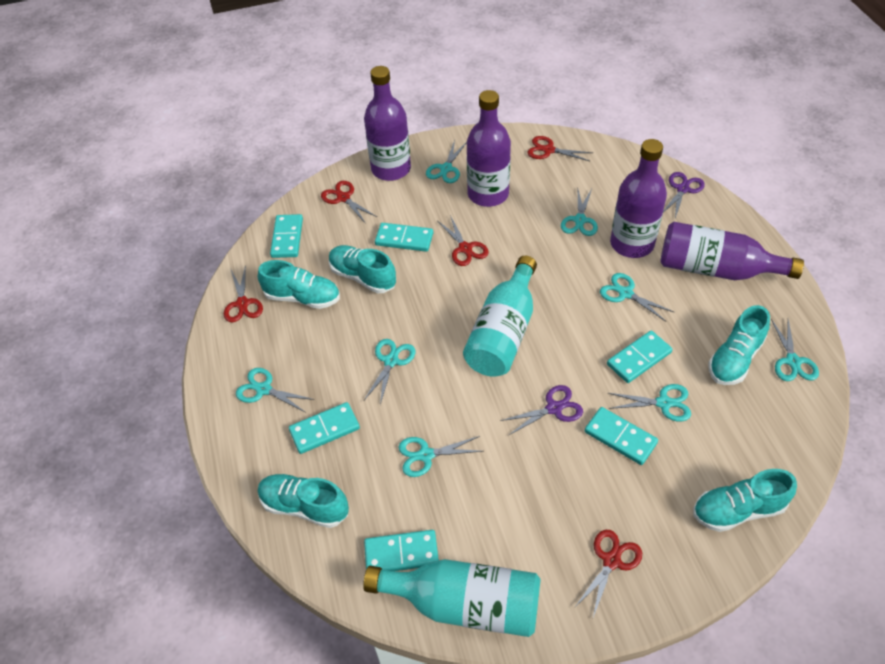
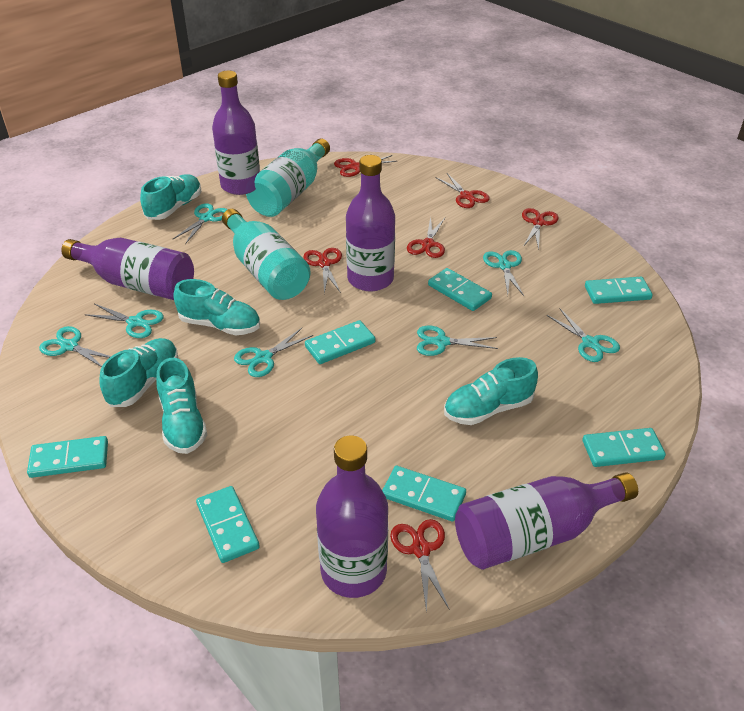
purple bottle: [364,66,411,181] [467,90,511,207] [610,139,667,258] [660,222,804,280] = 4 -> [61,238,194,300] [212,71,260,195] [316,436,388,598] [346,155,395,291] [455,472,638,570] = 5
purple scissors: [500,385,583,435] [663,172,705,218] = 2 -> none = 0
red scissors: [224,265,263,322] [321,181,377,224] [438,215,489,266] [527,136,592,161] [574,530,642,617] = 5 -> [303,248,342,294] [334,155,397,177] [390,519,450,614] [407,217,445,258] [435,173,490,208] [522,208,559,250] = 6
turquoise domino: [270,214,303,258] [289,402,360,454] [364,530,439,571] [375,223,433,252] [585,407,658,465] [607,331,672,383] = 6 -> [27,436,108,478] [196,486,260,563] [305,320,375,364] [382,466,466,522] [428,268,492,311] [582,428,666,467] [585,277,653,304] = 7
turquoise scissors: [236,368,315,413] [364,339,415,405] [399,436,483,477] [426,140,467,183] [561,189,598,236] [600,273,674,321] [608,384,691,421] [771,319,819,381] = 8 -> [39,326,111,367] [84,304,164,338] [173,203,228,244] [234,328,313,377] [417,326,498,356] [483,250,524,296] [547,309,620,362] = 7

